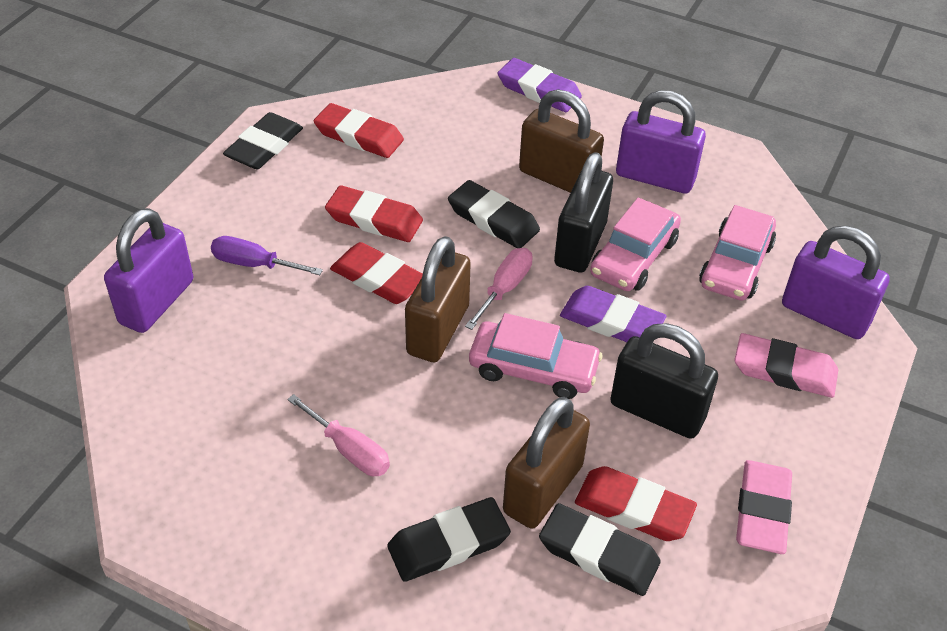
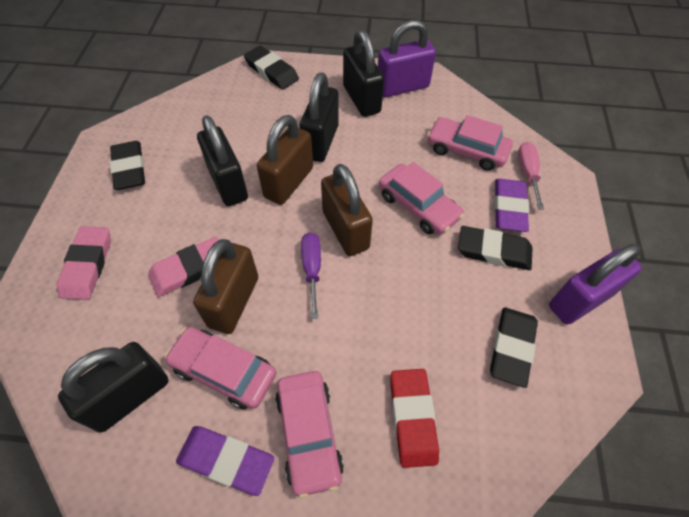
black padlock: [554,152,613,273] [610,323,718,439] = 2 -> [58,342,169,433] [197,115,248,206] [300,72,339,162] [343,30,384,117] = 4
pink car: [469,313,602,399] [590,198,681,291] [699,205,776,301] = 3 -> [165,327,277,409] [275,371,344,498] [379,162,464,235] [427,115,513,171] = 4
pink screwdriver: [287,394,390,476] [465,248,533,330] = 2 -> [518,142,544,210] = 1
purple padlock: [104,208,193,333] [616,90,706,194] [782,226,890,339] = 3 -> [378,20,436,97] [549,244,642,325] = 2
red eraser: [314,103,404,158] [325,185,423,242] [330,242,423,304] [575,466,697,541] = 4 -> [390,369,439,468] = 1

